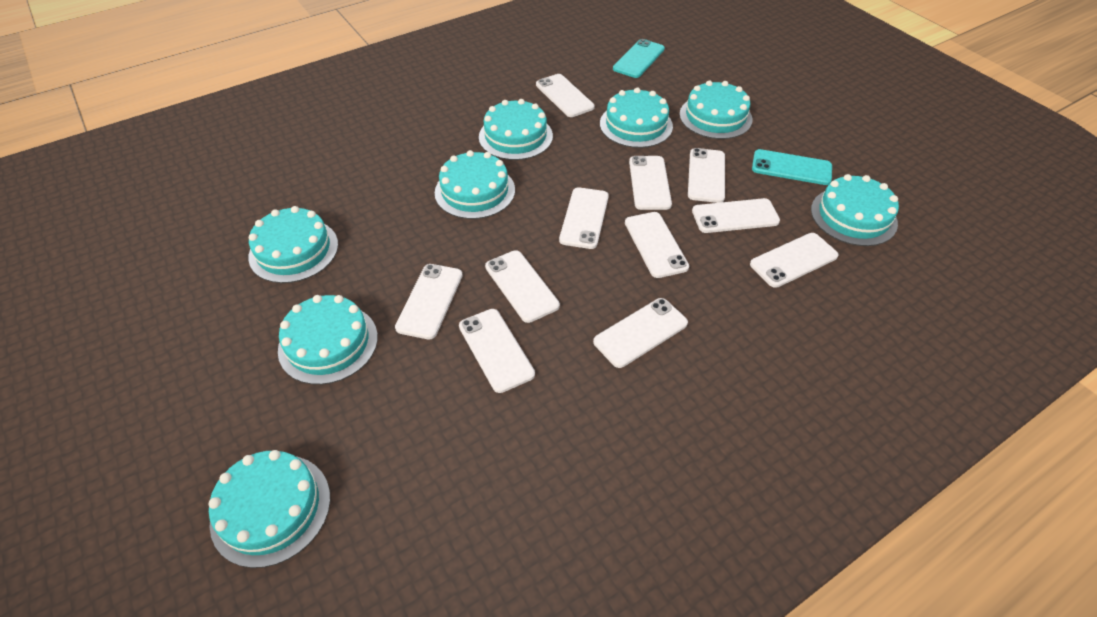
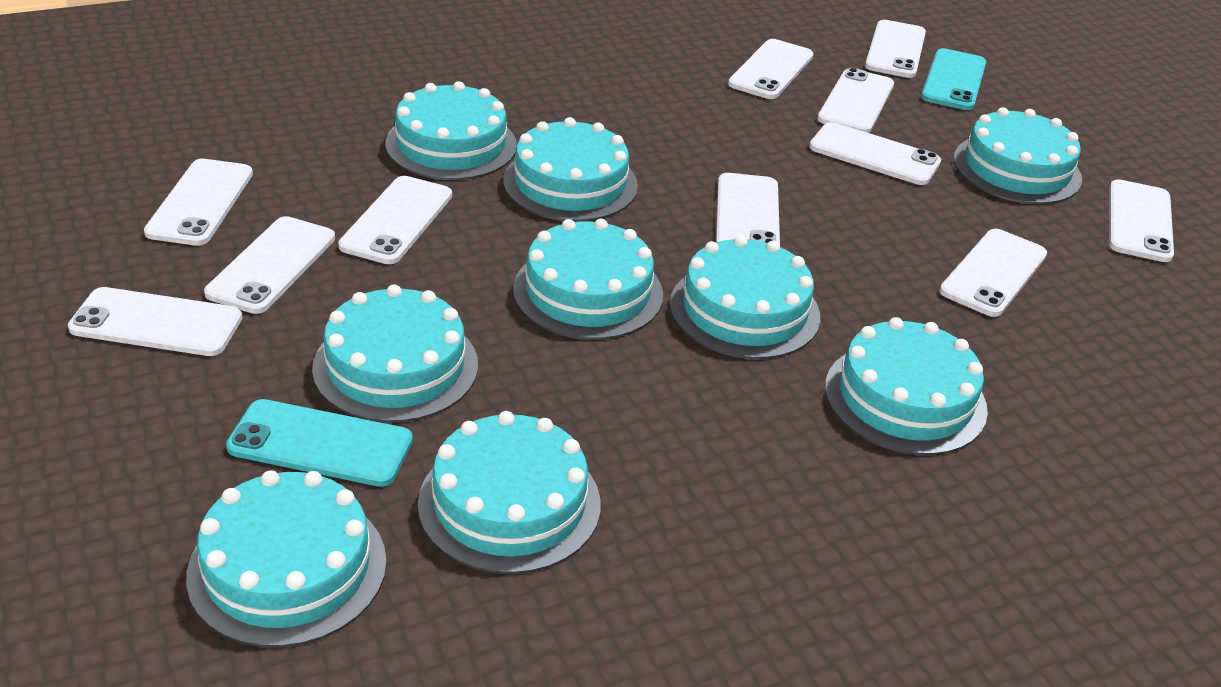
turquoise cake: [209,450,330,568] [248,206,338,283] [278,295,378,385] [435,150,515,219] [479,99,553,160] [600,88,673,148] [679,80,752,139] [811,174,899,246] = 8 -> [186,470,386,647] [312,284,478,423] [385,81,517,180] [418,411,601,574] [503,117,638,222] [513,218,663,340] [670,235,820,359] [825,317,988,455] [954,107,1082,204] = 9

